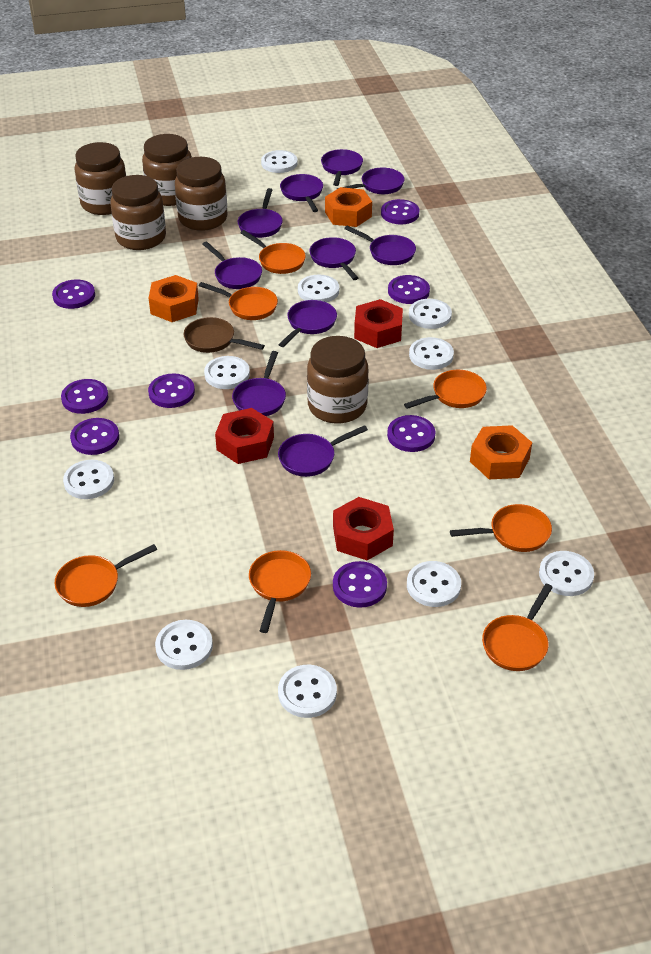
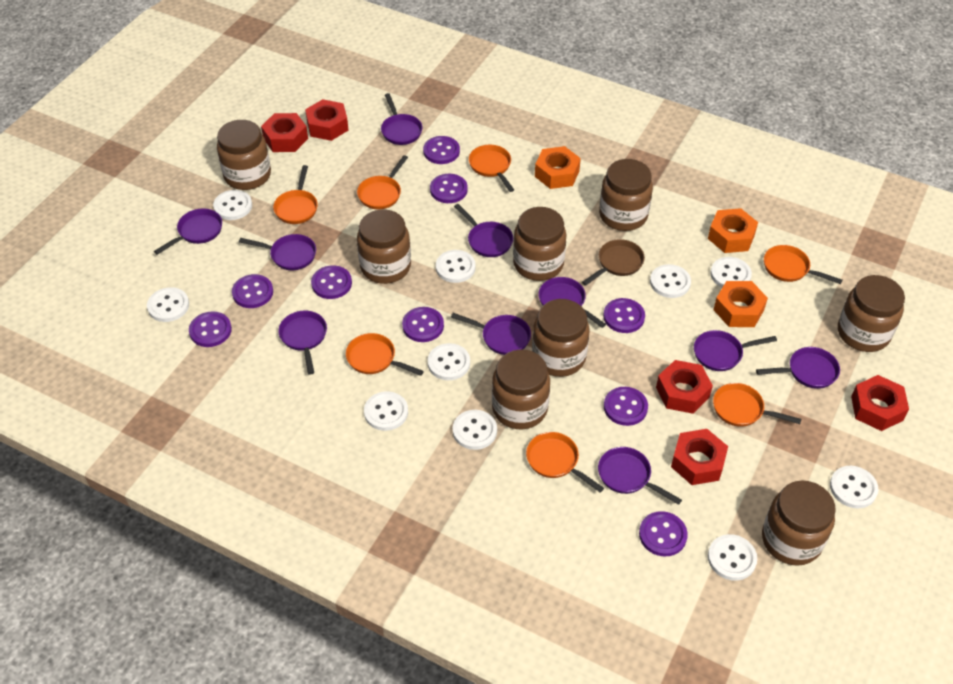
brown jar: [75,142,126,215] [110,175,166,250] [142,134,192,206] [175,157,228,231] [307,336,369,424] = 5 -> [217,120,271,190] [357,209,411,284] [492,349,550,429] [513,207,567,281] [532,299,589,377] [599,159,653,231] [762,480,836,566] [838,275,905,352] = 8
purple button: [52,279,95,309] [61,379,108,414] [70,418,119,455] [148,373,195,408] [333,561,387,608] [381,199,419,225] [387,415,436,452] [388,275,430,304] = 8 -> [189,311,232,347] [232,274,273,308] [311,265,352,299] [402,307,444,342] [423,136,460,164] [430,174,468,203] [603,298,645,333] [604,387,648,426] [639,511,688,556] = 9
red nut: [215,408,274,464] [333,497,394,560] [354,299,403,348] = 3 -> [261,113,308,152] [305,99,349,141] [656,360,713,414] [671,429,728,485] [851,375,909,431] = 5

